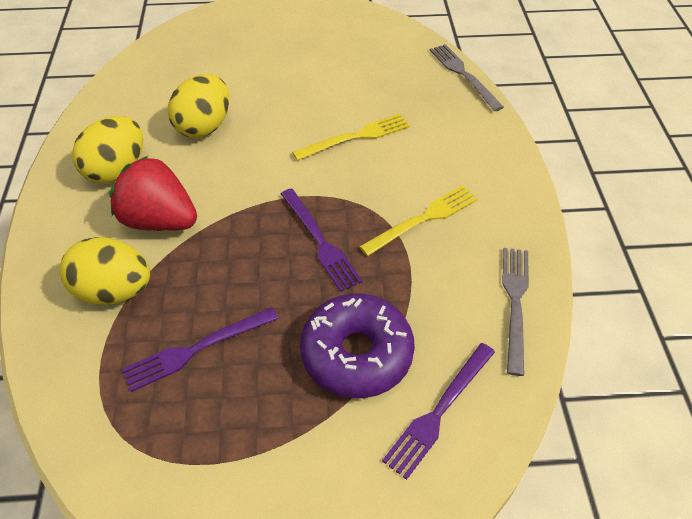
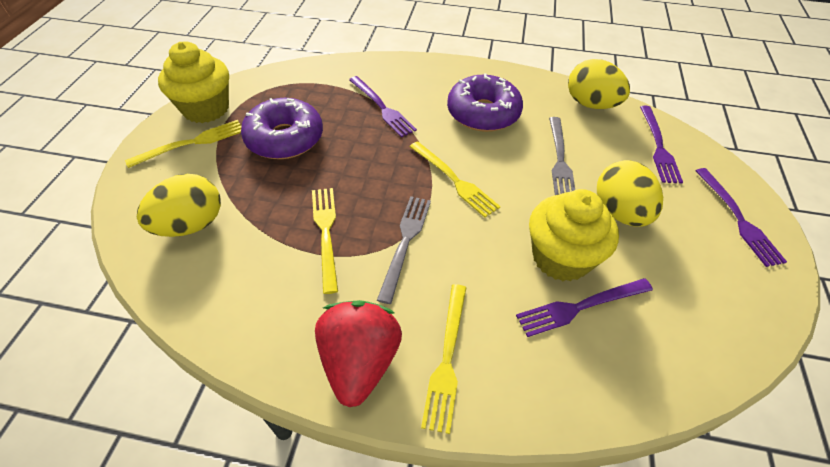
purple donut: [300,294,415,398] = 1 -> [241,98,323,159] [447,73,523,132] = 2
purple fork: [122,307,278,392] [281,188,363,292] [382,343,495,480] = 3 -> [349,76,417,137] [516,278,653,337] [640,106,683,184] [696,168,787,267] = 4
yellow cupcake: none = 0 -> [158,41,229,123] [529,189,619,281] = 2
yellow fork: [292,114,410,160] [359,185,478,256] = 2 -> [125,120,242,168] [312,188,338,294] [410,141,501,218] [421,284,467,434] = 4

